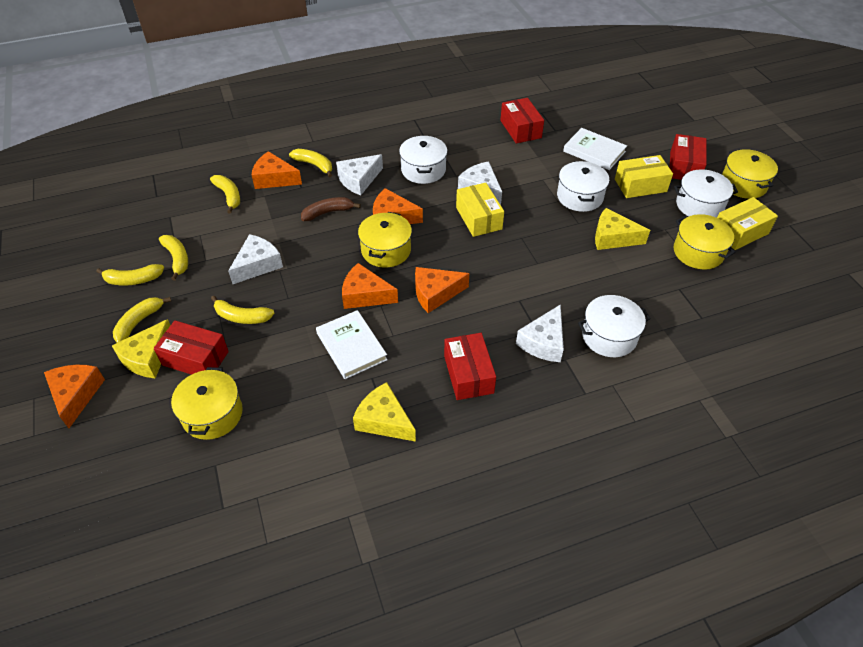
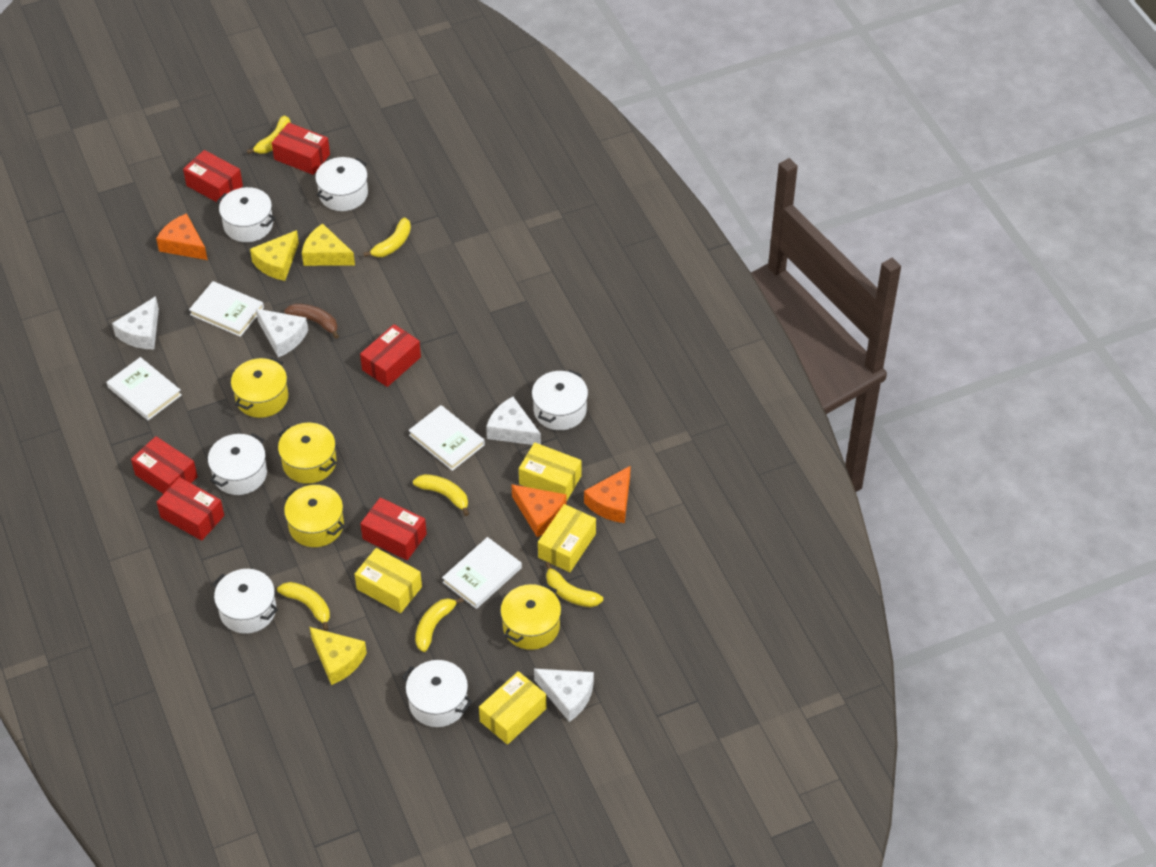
orange cheese: [44,365,105,428] [252,151,302,189] [342,263,398,309] [373,188,423,224] [415,267,469,313] = 5 -> [156,213,208,260] [511,484,566,537] [584,466,631,523] = 3
red box: [154,320,229,375] [444,333,496,400] [500,98,544,144] [670,134,707,180] = 4 -> [131,436,198,494] [157,477,224,541] [183,150,243,202] [272,123,330,175] [360,324,421,387] [360,497,427,560] = 6
white book: [316,310,388,379] [563,128,627,170] = 2 -> [107,357,182,420] [189,281,264,337] [408,405,485,471] [442,537,522,609] = 4
white pot: [399,136,448,184] [557,161,609,212] [578,295,651,357] [674,169,738,218] = 4 -> [208,433,267,495] [213,569,278,634] [217,187,275,242] [315,157,368,211] [402,660,473,727] [532,369,588,430] = 6
yellow box: [456,183,504,237] [615,155,673,198] [717,197,778,250] = 3 -> [355,548,422,613] [479,671,547,745] [519,442,581,502] [538,504,596,572] = 4

